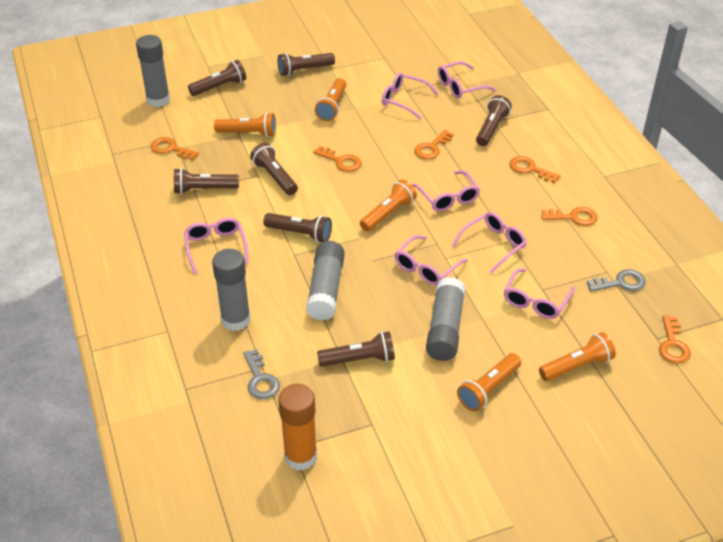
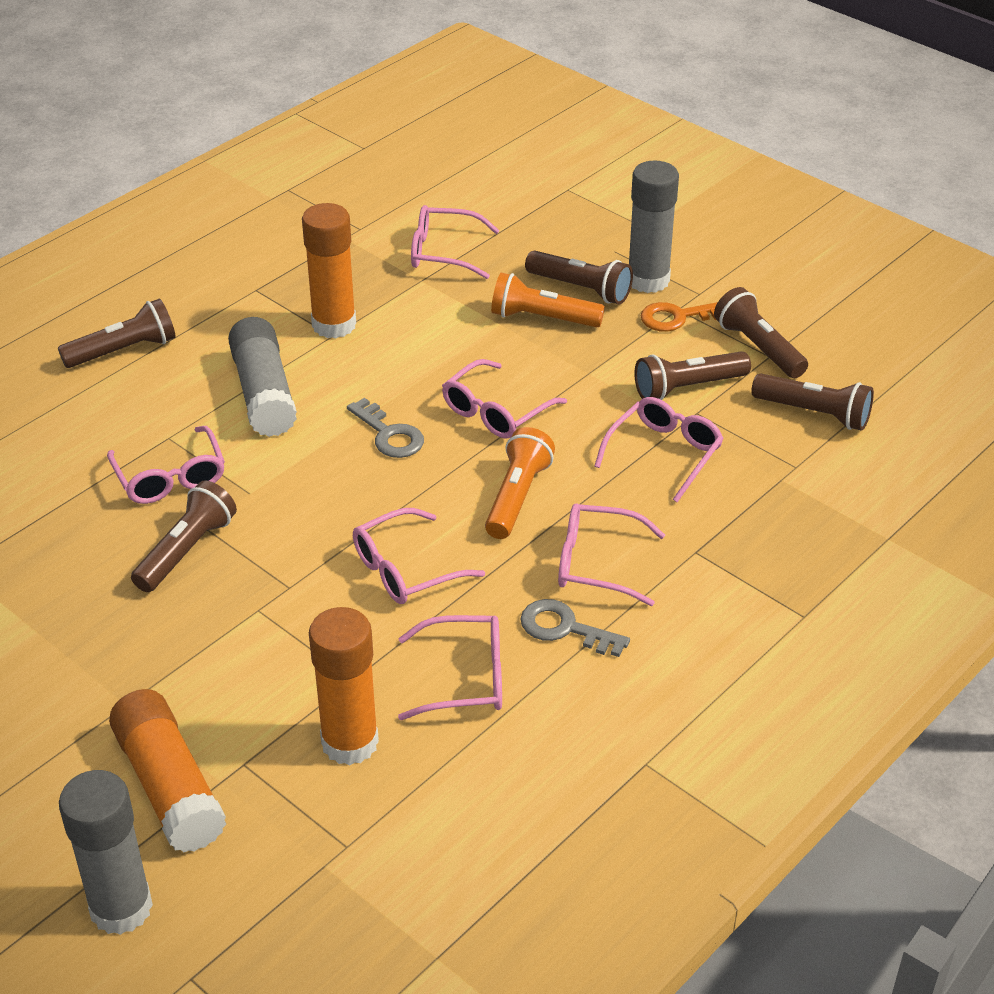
brown flashlight: [174,168,239,194] [188,60,246,96] [250,143,298,195] [263,213,332,243] [278,53,335,76] [317,331,395,367] [476,95,512,146] = 7 -> [58,299,176,368] [131,481,237,592] [525,251,633,304] [634,351,751,400] [714,287,808,378] [751,374,874,431] = 6
grey glue stick: [136,35,170,107] [212,249,250,331] [306,241,345,321] [426,277,465,361] = 4 -> [59,770,153,935] [228,317,297,437] [629,161,679,293] = 3
orange flashlight: [214,112,276,137] [315,78,346,121] [360,180,417,232] [457,353,521,412] [539,332,616,381] = 5 -> [485,427,555,539] [491,273,605,327] = 2
orange glue stick: [278,384,317,470] = 1 -> [109,689,226,853] [302,203,356,339] [309,607,379,765] = 3
orange key: [151,137,199,160] [313,146,361,172] [414,130,454,160] [509,156,561,183] [541,207,597,226] [659,315,691,364] = 6 -> [641,302,718,332] = 1

